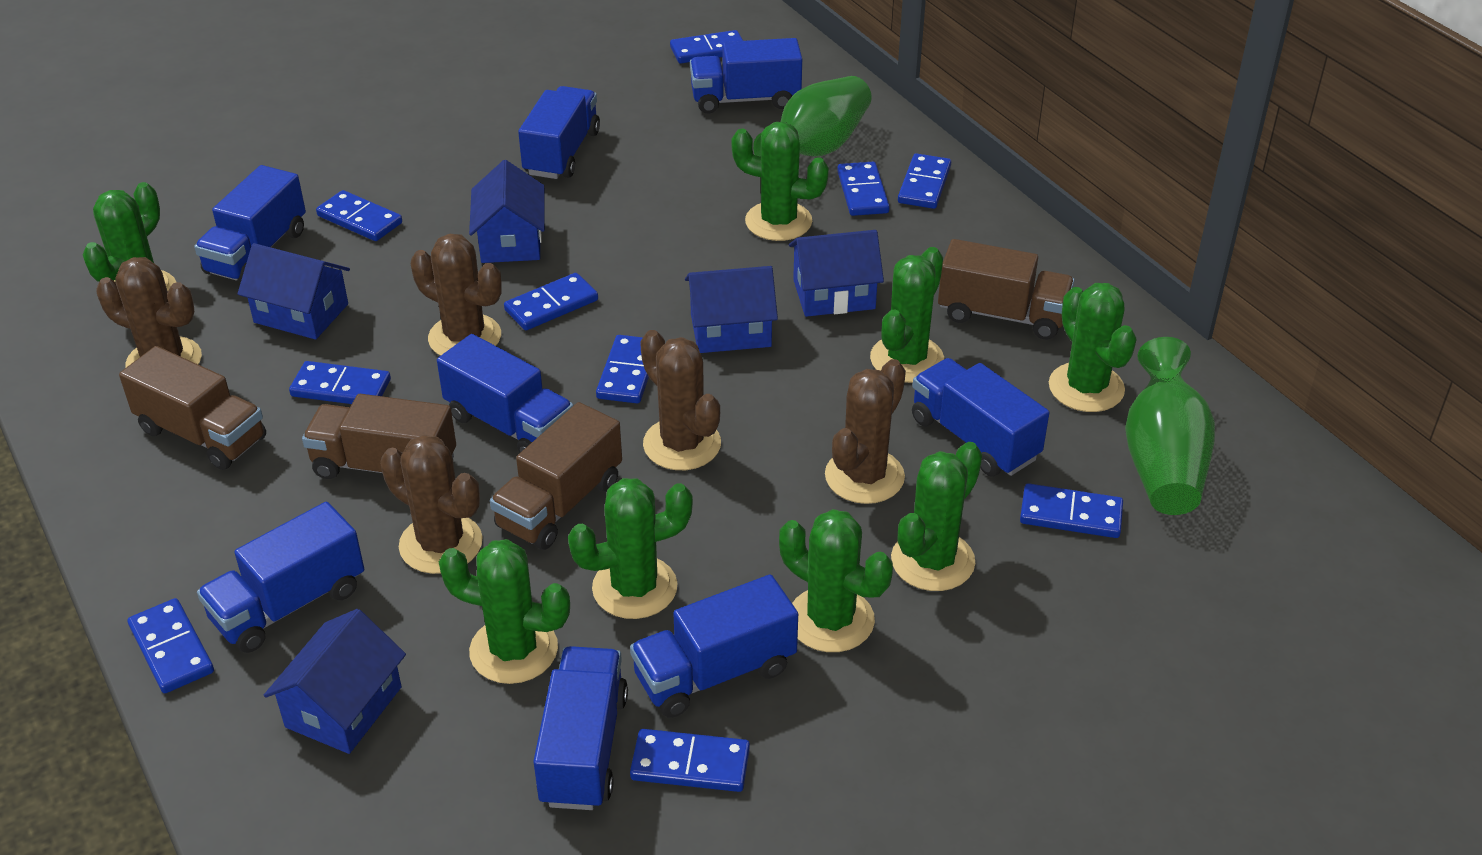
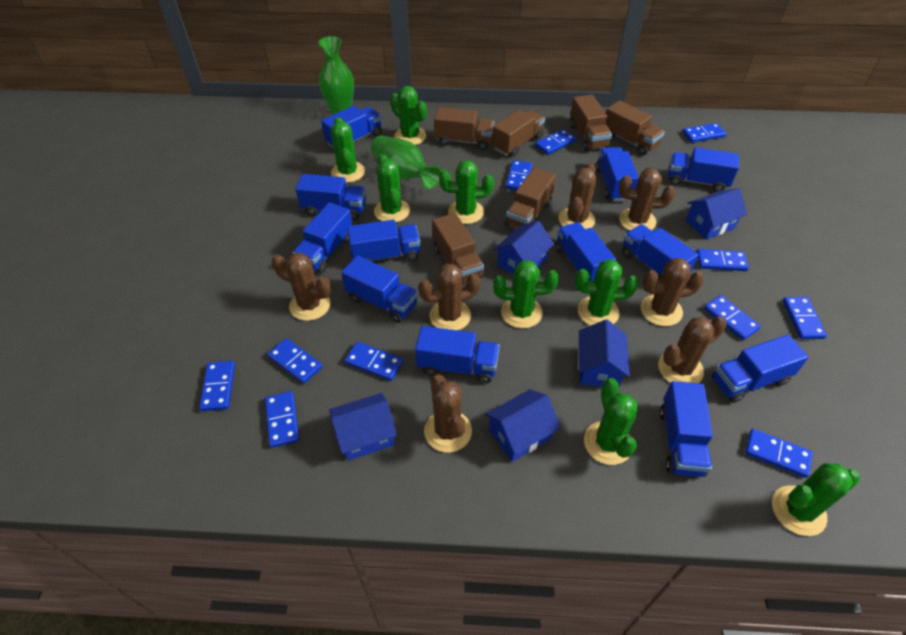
blue domino: [127,598,214,693] [289,361,391,404] [316,190,402,241] [504,273,598,330] [596,335,649,403] [630,729,750,792] [670,30,743,64] [837,162,890,216] [898,153,951,209] [1020,483,1123,538] = 10 -> [199,361,235,411] [265,391,299,448] [267,338,323,384] [345,342,403,381] [505,160,532,190] [535,129,576,155] [682,123,726,143] [696,249,749,271] [704,295,761,340] [745,429,813,478] [783,297,827,339] = 11
blue truck: [194,165,306,282] [197,502,364,653] [437,334,574,453] [518,86,600,179] [533,646,628,810] [630,575,798,718] [690,38,802,114] [912,358,1049,477] = 8 -> [293,202,353,273] [295,174,366,220] [321,106,382,149] [341,256,418,323] [347,220,421,262] [415,326,500,384] [555,222,616,281] [596,147,639,201] [622,224,699,280] [660,381,713,477] [668,147,739,192] [712,335,809,403] = 12
brown cactus: [97,257,202,367] [380,435,482,574] [411,234,502,356] [640,330,721,470] [825,359,906,504] = 5 -> [272,253,331,321] [418,264,480,330] [424,374,472,453] [558,163,596,229] [619,169,675,231] [641,258,704,326] [658,316,727,383] = 7
brown truck: [119,346,266,470] [302,394,456,479] [490,402,622,550] [938,239,1075,339] = 4 -> [432,213,484,283] [434,107,494,150] [492,110,545,157] [505,167,556,228] [570,95,612,151] [606,100,665,155] = 6

